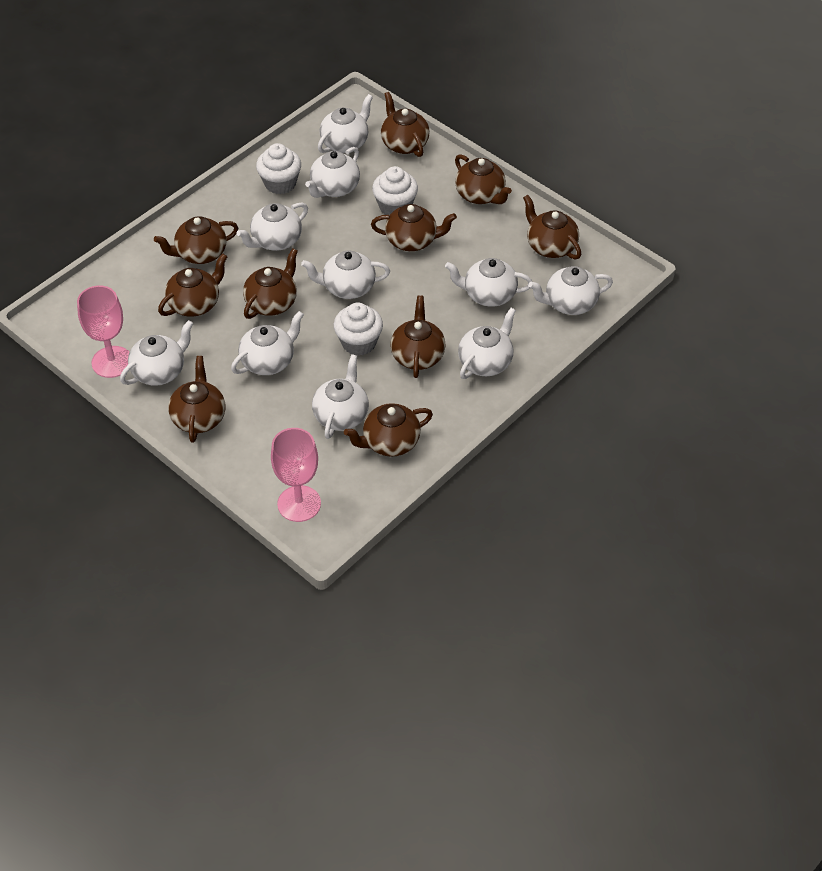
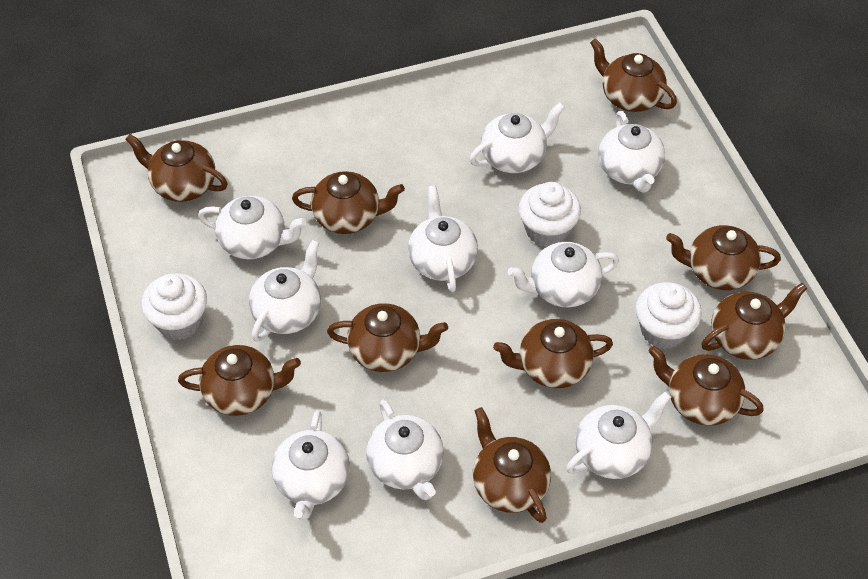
pink goblet: [77,285,129,378] [271,428,321,522] = 2 -> none = 0
white teapot: [120,320,194,386] [231,311,304,375] [236,203,308,251] [301,250,390,299] [305,147,360,198] [312,354,369,439] [318,94,373,153] [445,258,532,307] [458,308,516,379] [529,266,613,315] = 10 -> [198,196,307,259] [249,240,321,342] [272,411,350,520] [366,400,444,500] [408,185,478,292] [470,102,565,173] [508,242,619,307] [566,391,671,479] [598,111,665,193] = 9

